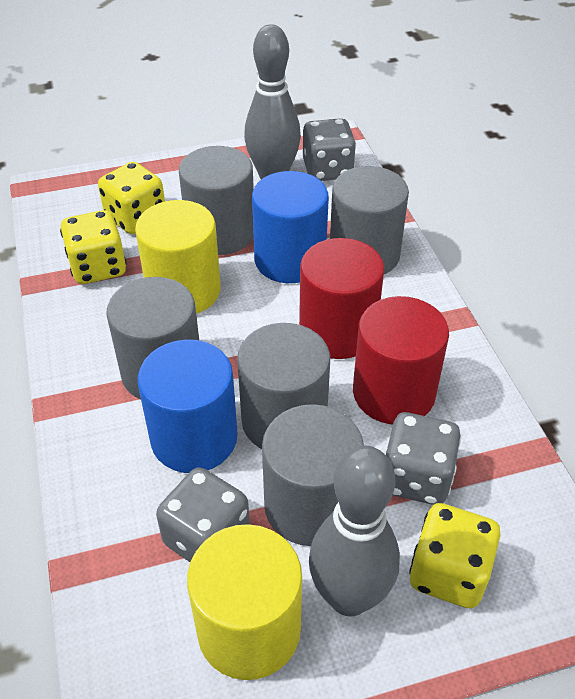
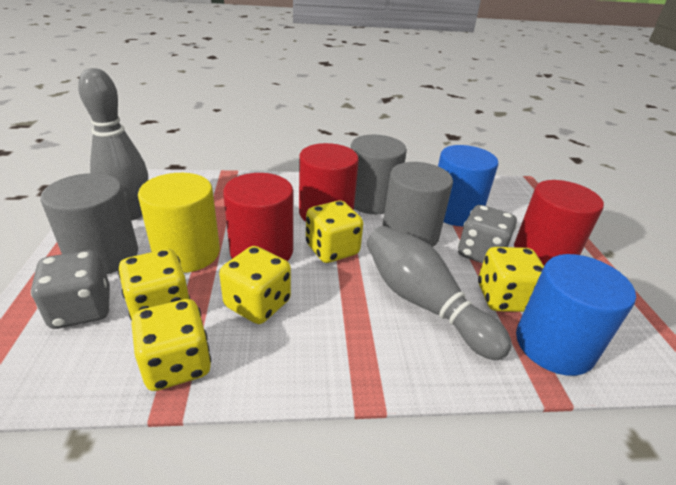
grey cylinder: [106,277,199,400] [179,146,254,255] [237,323,330,449] [262,404,364,546] [330,166,409,274] = 5 -> [40,173,138,275] [351,135,407,214] [383,162,453,247] = 3
grey dice: [156,467,250,562] [303,118,356,181] [386,412,461,505] = 3 -> [31,250,110,329] [458,205,517,263] = 2
red cylinder: [299,238,384,359] [353,296,449,424] = 2 -> [223,173,293,261] [299,143,359,222] [514,180,604,265] = 3
yellow cylinder: [135,200,221,314] [187,524,302,680] = 2 -> [138,173,220,273] = 1
yellow dice: [60,210,126,284] [98,162,165,234] [409,503,501,609] = 3 -> [118,249,190,320] [131,299,211,391] [219,246,291,324] [306,200,363,263] [478,247,544,312] = 5

